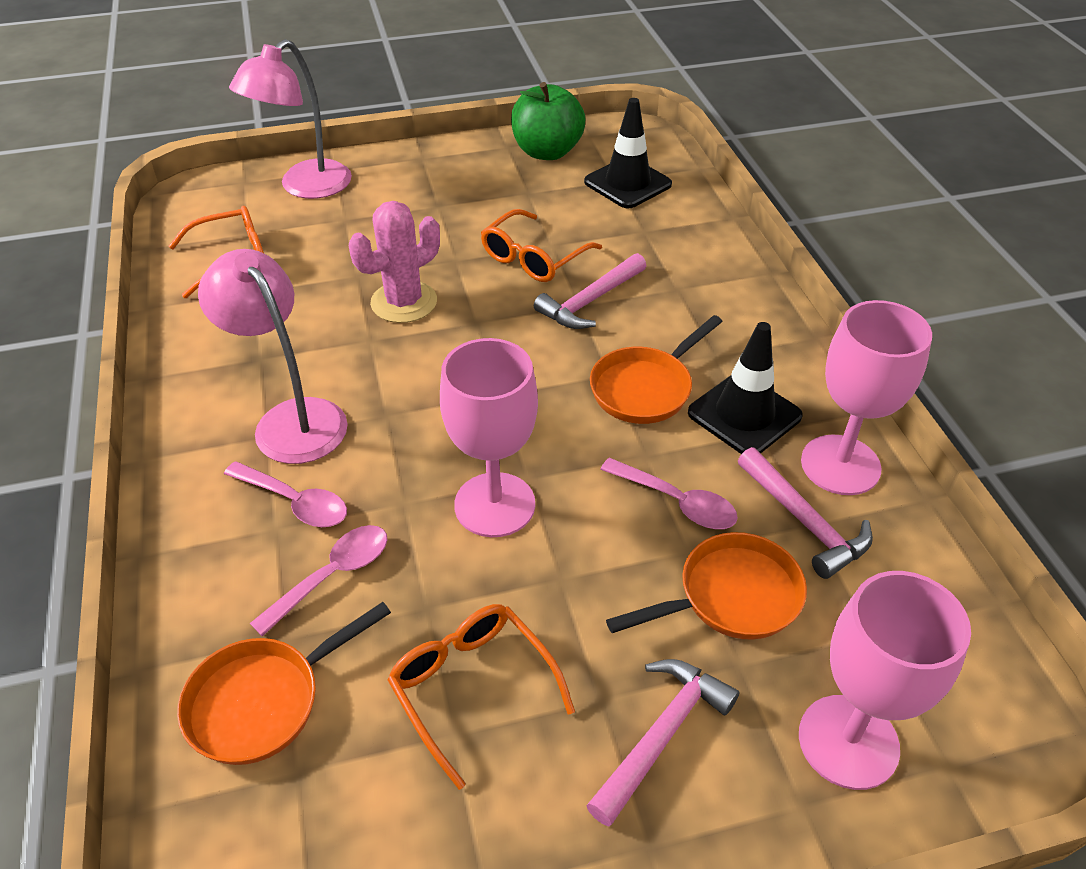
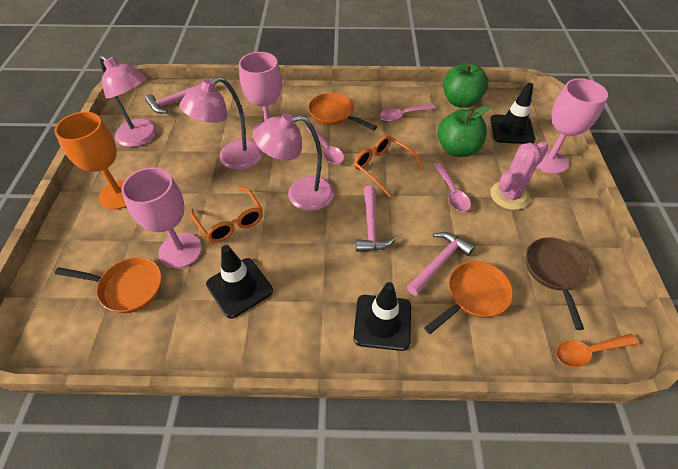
black traffic cone: [584,98,672,208] [688,322,803,454] = 2 -> [206,245,273,319] [354,282,411,351] [490,83,536,144] = 3
brown pan: none = 0 -> [526,237,589,330] = 1
green apple: [511,82,586,160] = 1 -> [437,105,490,157] [443,63,488,108] = 2
orange glasses: [169,206,264,298] [387,604,575,790] [481,209,602,282] = 3 -> [190,187,263,242] [354,135,424,197] = 2
orange goblet: none = 0 -> [54,112,127,210] = 1
orange spoon: none = 0 -> [556,334,638,367] = 1
pink lamp: [198,249,348,464] [229,39,352,199] = 2 -> [99,55,158,147] [179,77,263,170] [254,113,334,211] = 3

